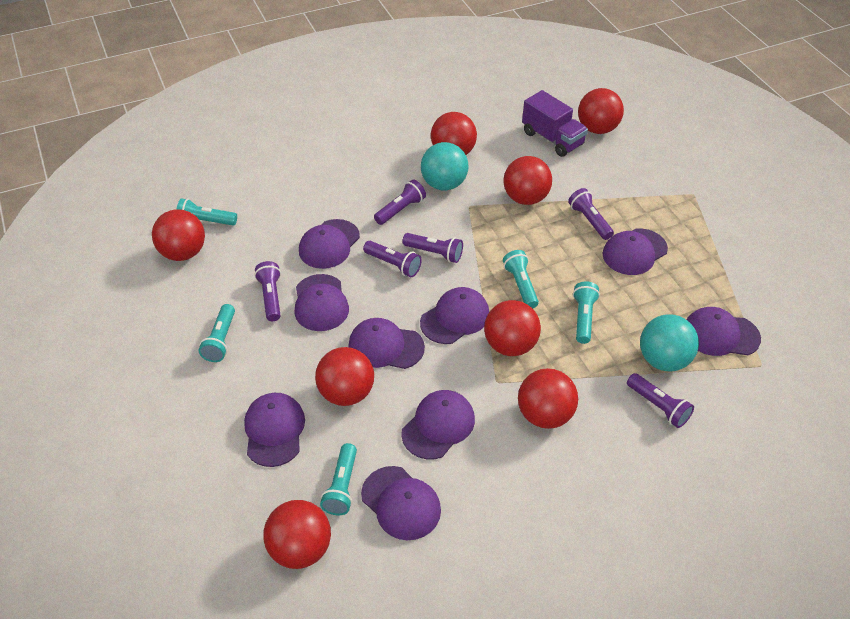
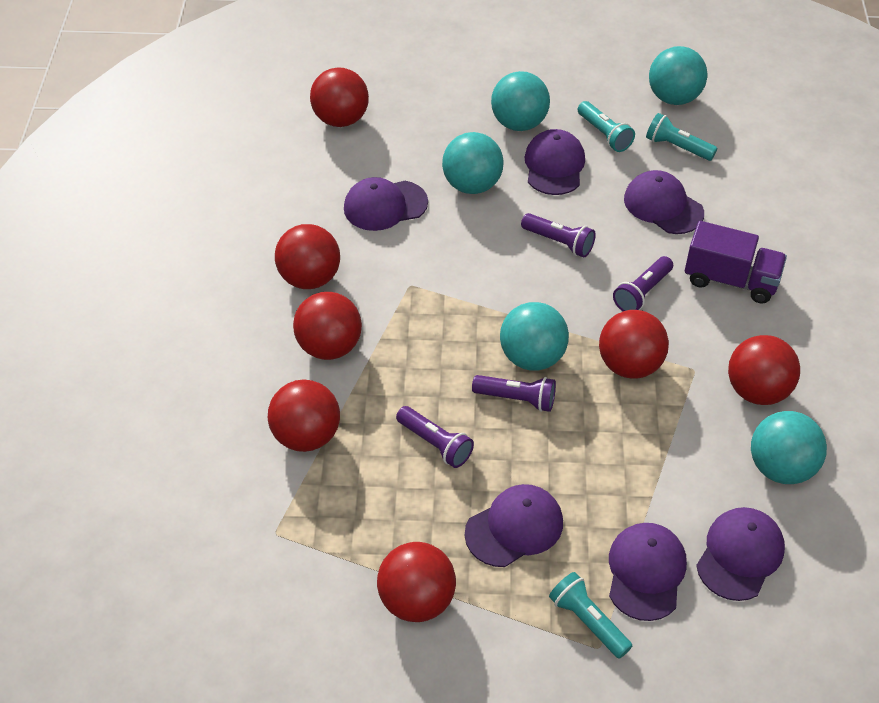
purple cap: [244,393,305,467] [295,274,349,331] [299,219,360,269] [348,318,425,369] [361,466,441,540] [401,390,475,459] [420,287,489,344] [602,228,668,275] [687,307,761,356] = 9 -> [344,177,428,231] [465,484,563,567] [525,129,585,195] [609,523,687,621] [624,170,704,234] [696,507,785,601] = 6
purple flashlight: [254,261,281,321] [363,241,422,277] [374,180,426,225] [402,233,463,263] [568,188,614,240] [627,373,694,428] = 6 -> [396,406,474,468] [472,375,556,412] [521,213,596,258] [613,256,673,311] = 4
red ball: [152,209,205,261] [264,500,331,569] [315,347,374,406] [431,112,477,155] [484,300,541,356] [504,156,552,205] [518,368,578,429] [578,88,624,134] = 8 -> [268,379,340,452] [275,224,340,289] [293,292,362,360] [310,67,369,127] [377,542,456,622] [599,310,669,379] [728,335,800,405] = 7
turquoise ball: [421,142,468,190] [640,314,699,371] = 2 -> [442,132,504,194] [491,71,550,131] [500,302,569,371] [649,46,707,105] [751,411,827,484] = 5
turquoise flashlight: [177,198,237,225] [199,304,235,362] [320,443,357,515] [503,250,539,308] [573,281,600,344] = 5 -> [549,572,632,659] [578,101,635,152] [646,113,717,161] = 3

